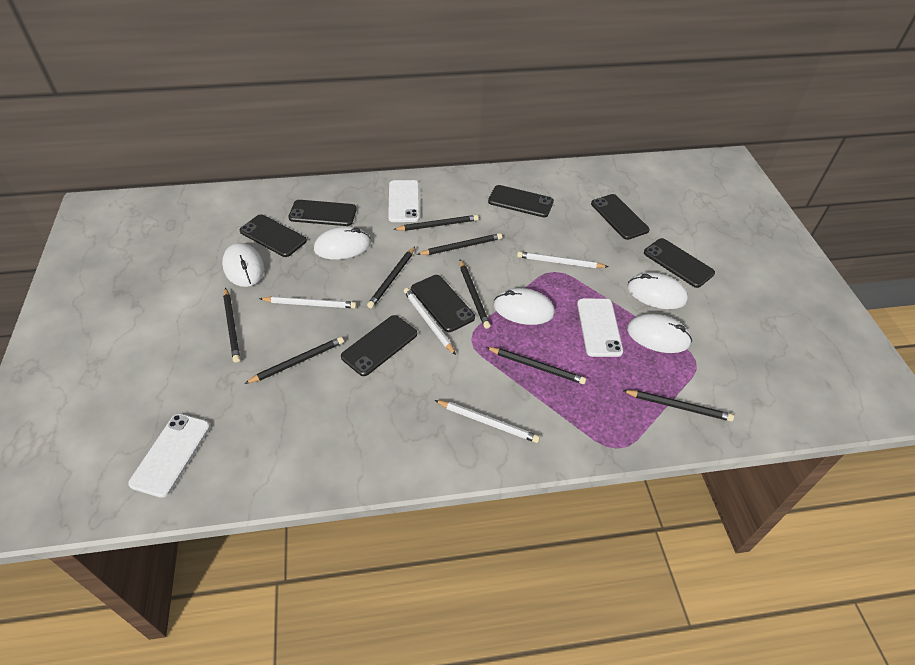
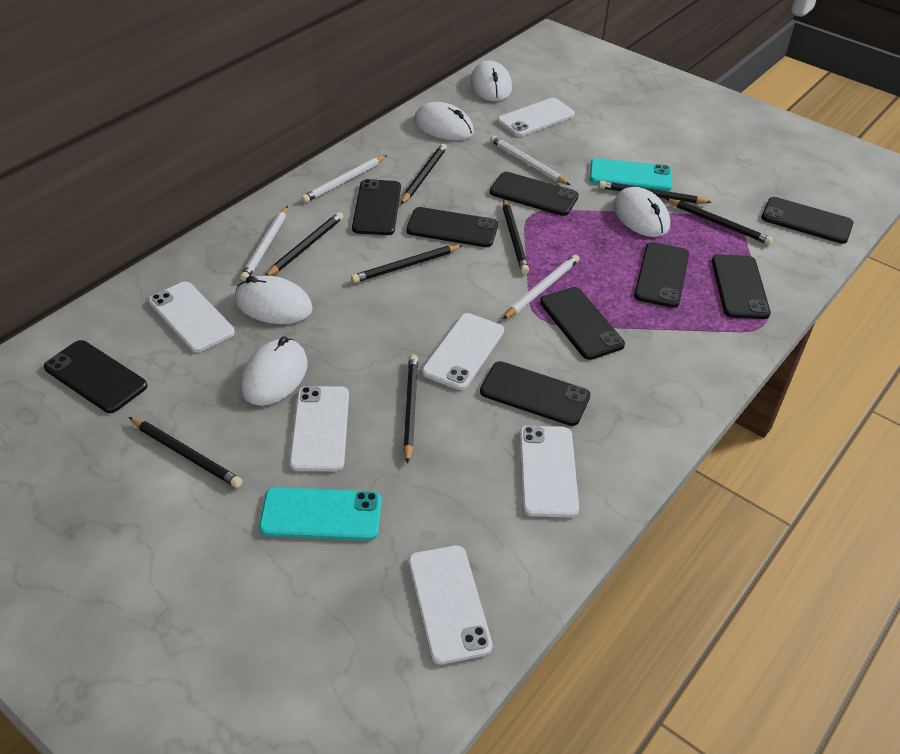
black phone: [239,214,307,257] [288,200,357,226] [341,315,417,376] [411,275,475,332] [488,185,554,217] [591,194,650,240] [644,238,715,288] = 7 -> [44,340,147,413] [352,179,401,235] [406,207,498,247] [480,361,591,426] [490,172,579,216] [540,287,625,360] [634,242,689,308] [712,254,771,319] [761,197,853,244] = 9
turquoise phone: none = 0 -> [259,487,381,541] [590,158,672,191] = 2
white phone: [128,413,210,498] [388,180,420,222] [577,299,623,357] = 3 -> [148,282,235,352] [289,386,349,471] [408,545,492,664] [422,313,504,390] [497,98,575,137] [519,426,579,517] = 6

